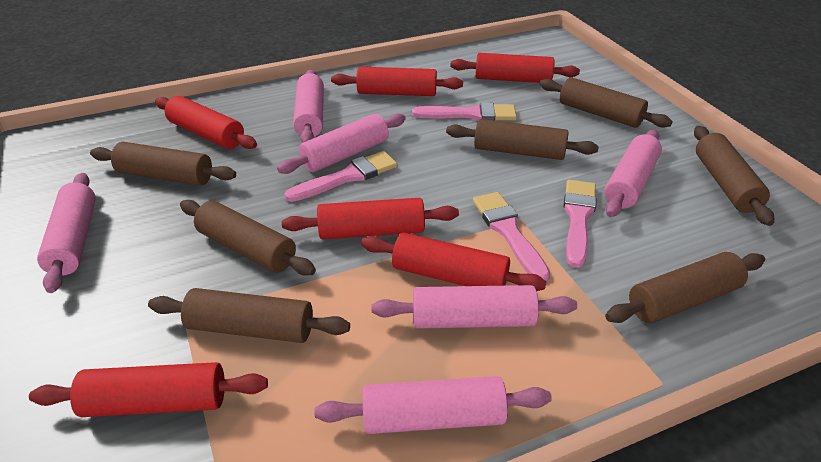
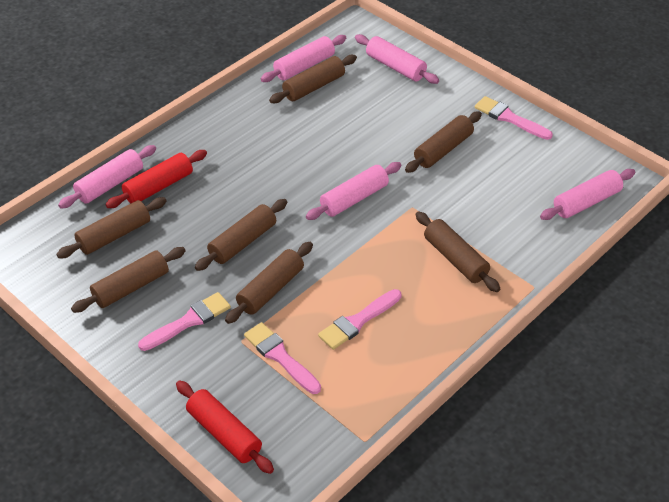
pink rolling pin: [37,173,96,293] [277,114,406,174] [293,70,324,143] [314,376,552,434] [372,285,577,329] [604,130,662,217] = 6 -> [58,145,156,209] [261,35,346,82] [306,162,401,220] [355,34,439,84] [540,169,635,220] = 5
red rolling pin: [29,362,268,417] [155,96,257,149] [282,198,459,239] [331,67,463,96] [361,232,546,291] [450,53,580,83] = 6 -> [106,150,207,208] [176,380,274,474] = 2

